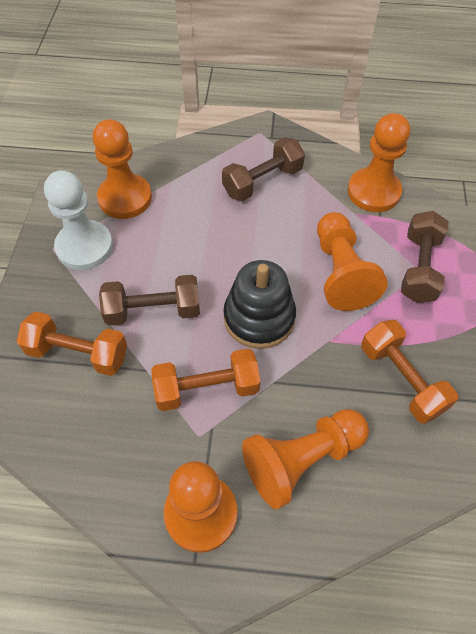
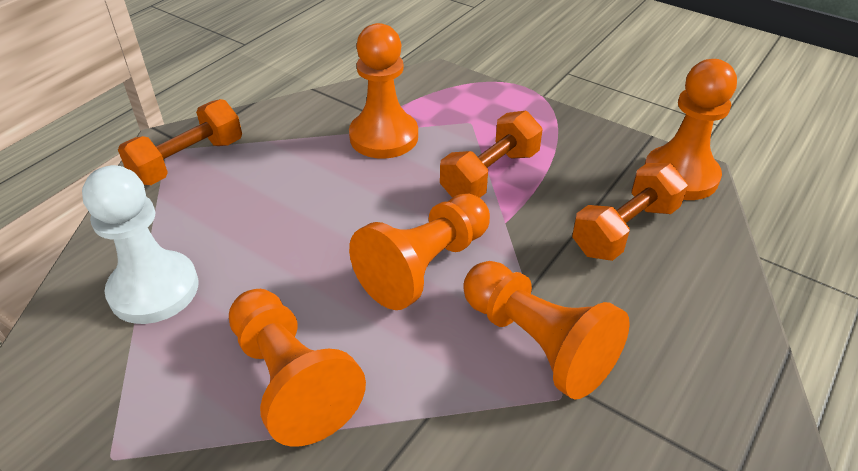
black stacking toy: [223,260,296,349] = 1 -> none = 0
brown dumbbell: [99,275,200,326] [222,137,305,201] [401,211,449,303] = 3 -> none = 0

